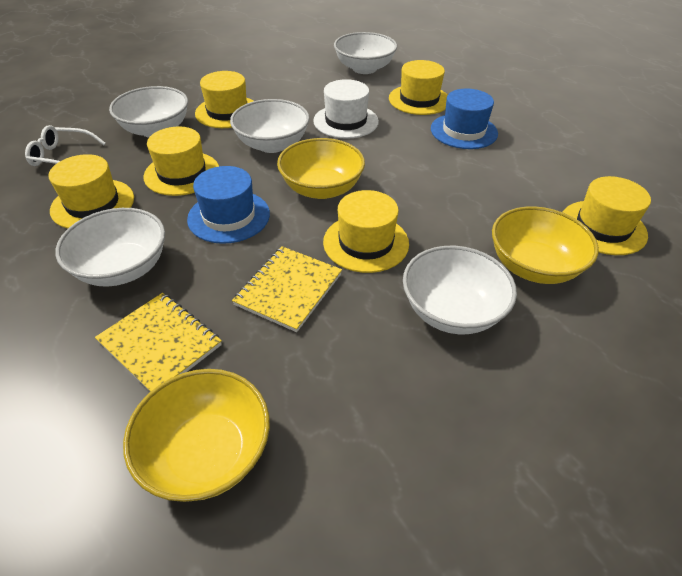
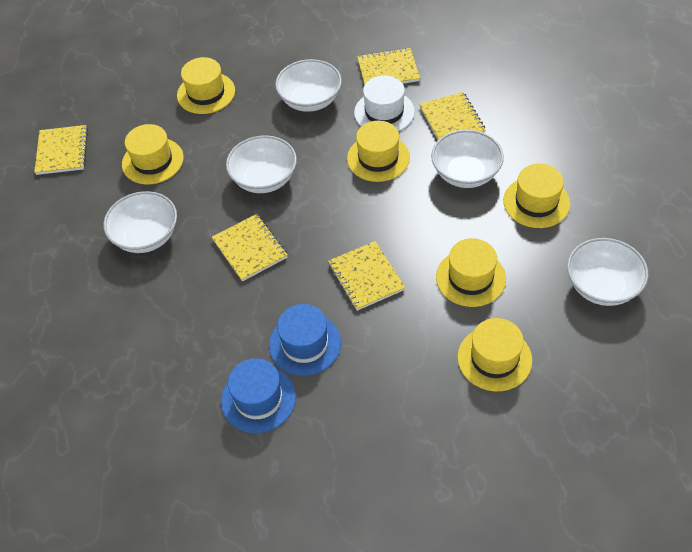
white glasses: [25,125,106,166] = 1 -> none = 0
yellow bowl: [123,369,270,502] [277,138,365,199] [492,206,599,284] = 3 -> none = 0
yellow notebook: [95,293,222,392] [232,246,342,332] = 2 -> [34,125,88,175] [212,214,287,282] [328,241,405,311] [357,48,420,85] [419,92,486,140] = 5

